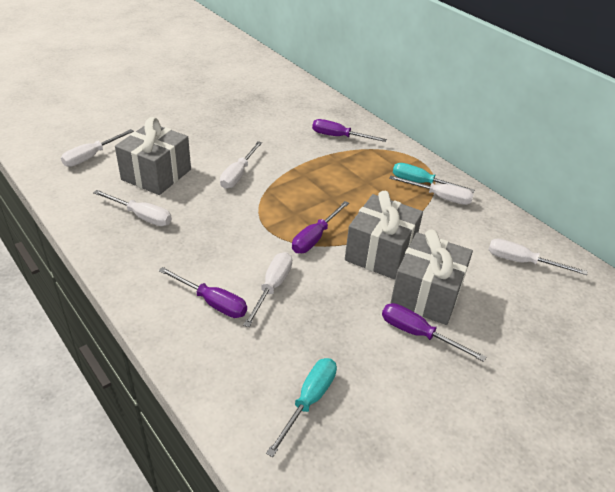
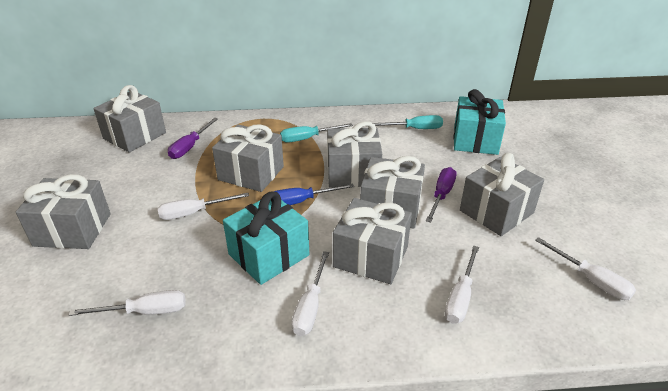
blue screwdriver: none = 0 -> [273,183,354,205] = 1
grey gift: [115,117,191,195] [345,191,423,279] [390,230,473,325] = 3 -> [16,174,111,249] [93,85,166,152] [212,124,284,192] [327,121,382,187] [333,198,412,284] [360,156,425,229] [460,153,544,236] = 7
purple screwdriver: [159,267,247,318] [292,201,349,253] [312,119,387,142] [382,303,486,362] = 4 -> [168,118,218,159] [426,167,457,222] = 2
turquoise gift: none = 0 -> [223,192,309,285] [454,89,506,155] = 2
white screwdriver: [61,129,134,167] [93,190,172,226] [220,141,262,189] [243,252,292,327] [389,176,474,205] [488,239,587,275] = 6 -> [69,290,185,316] [158,193,249,220] [291,251,329,336] [445,246,479,324] [535,237,636,300] = 5

